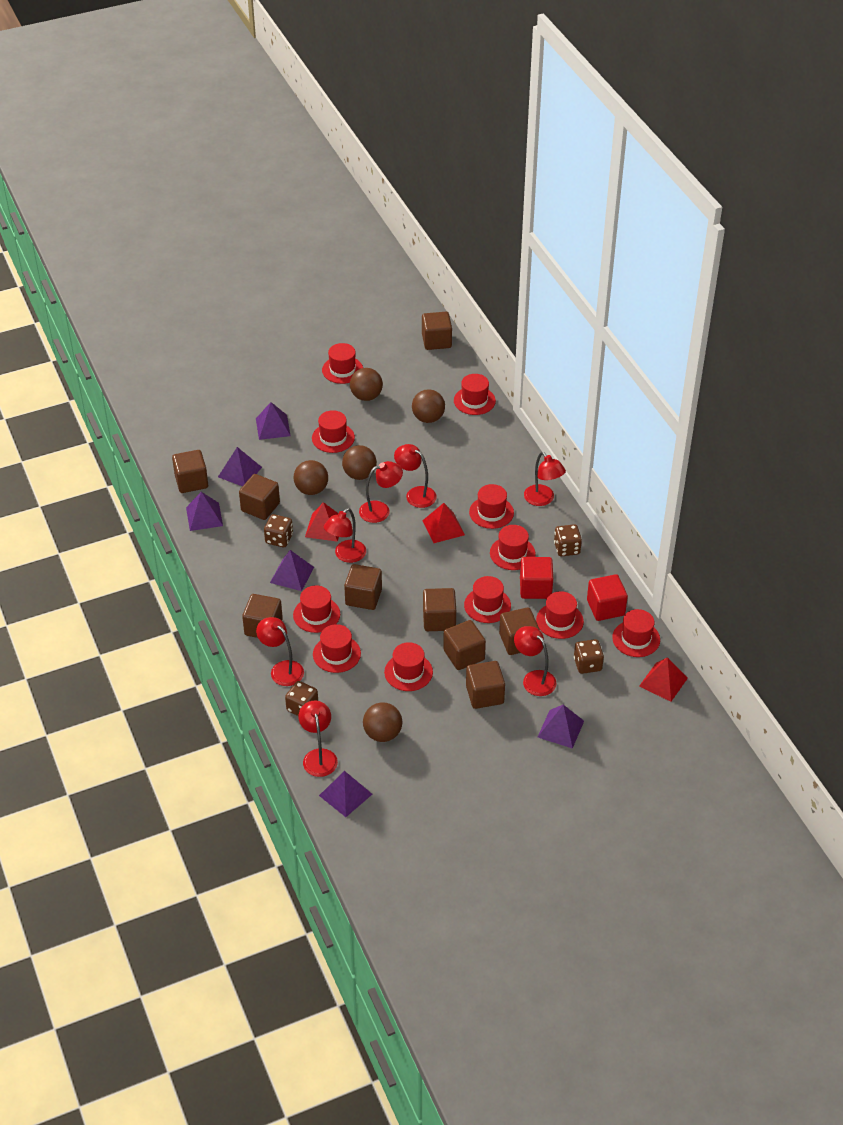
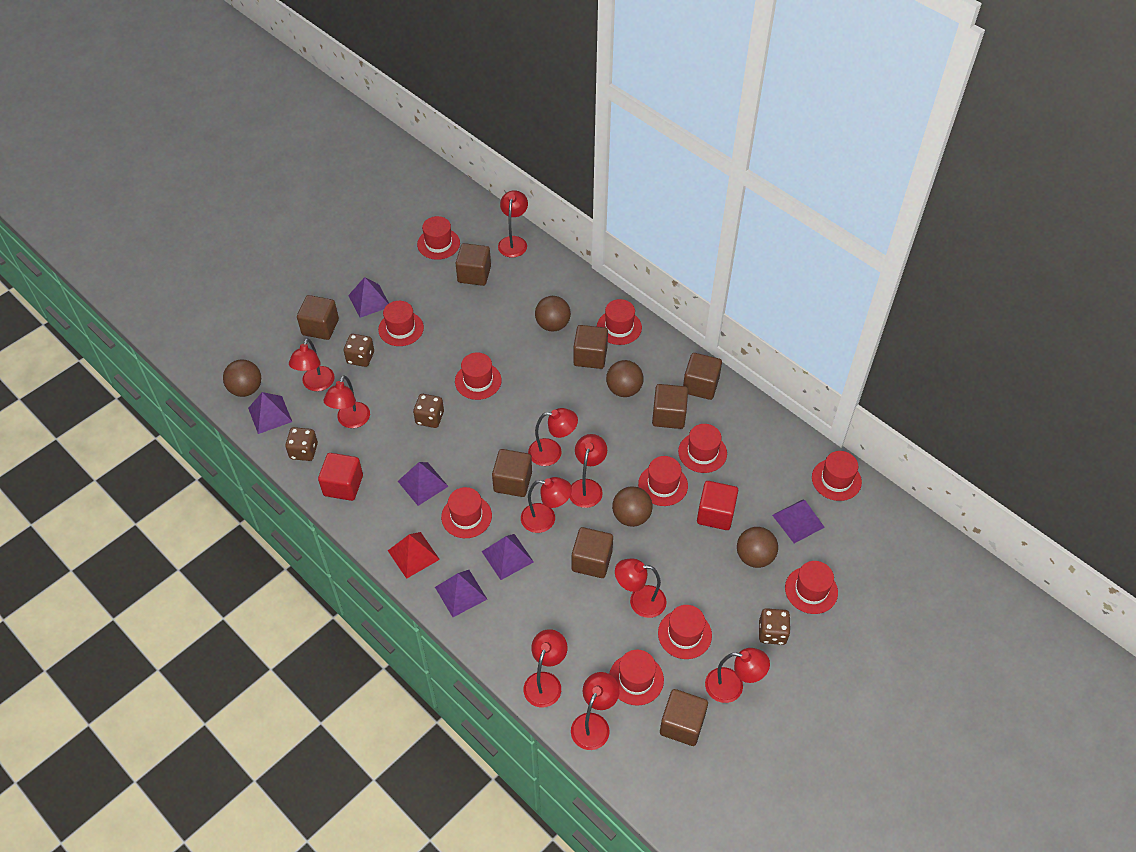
brown cube: [172,450,208,493] [239,474,280,520] [242,594,283,638] [344,564,382,610] [422,312,452,350] [423,588,456,631] [443,620,486,670] [466,661,505,709] [499,607,539,655] = 9 -> [297,295,339,340] [456,243,491,286] [492,449,532,497] [572,527,613,578] [573,325,608,369] [652,384,688,429] [660,689,708,746] [683,353,722,400] = 8
red lamp: [256,617,304,686] [298,701,338,777] [324,508,366,563] [359,461,403,523] [394,444,437,508] [514,626,557,696] [524,452,566,506] = 7 -> [289,338,335,391] [323,375,370,428] [498,190,528,257] [521,477,572,533] [524,629,567,707] [528,408,578,466] [569,434,607,508] [571,672,620,750] [615,558,667,618] [705,648,770,703] = 10
red pyramid: [305,502,339,542] [422,503,465,543] [639,657,688,702] = 3 -> [388,532,440,579] = 1

